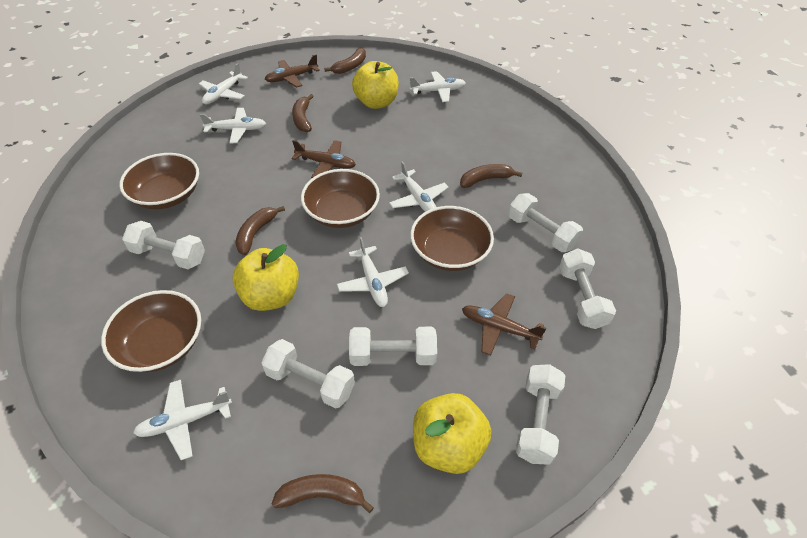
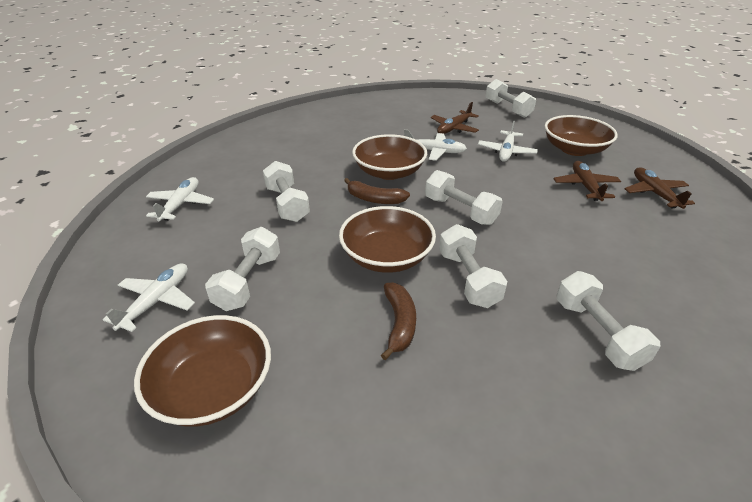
brown banana: [235,206,285,255] [272,474,374,513] [292,94,314,132] [324,48,366,74] [460,164,522,188] = 5 -> [344,178,410,204] [381,282,416,360] = 2
white plane: [133,380,232,460] [199,63,248,104] [200,108,266,143] [337,237,409,307] [389,161,449,212] [409,71,466,102] = 6 -> [103,264,195,332] [146,177,214,221] [404,129,467,161] [478,120,538,162] = 4
yellow apple: [232,244,299,311] [352,61,399,109] [413,393,491,474] = 3 -> none = 0

